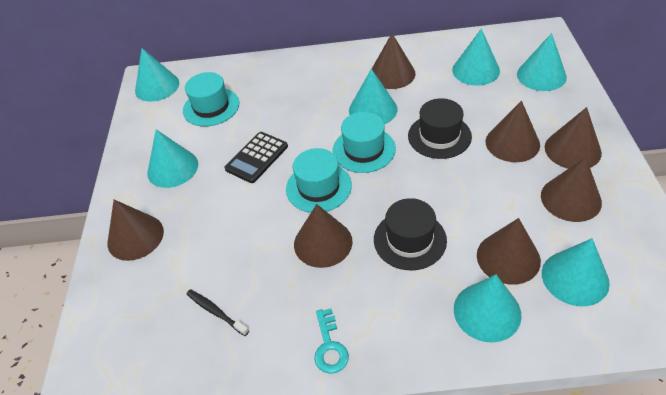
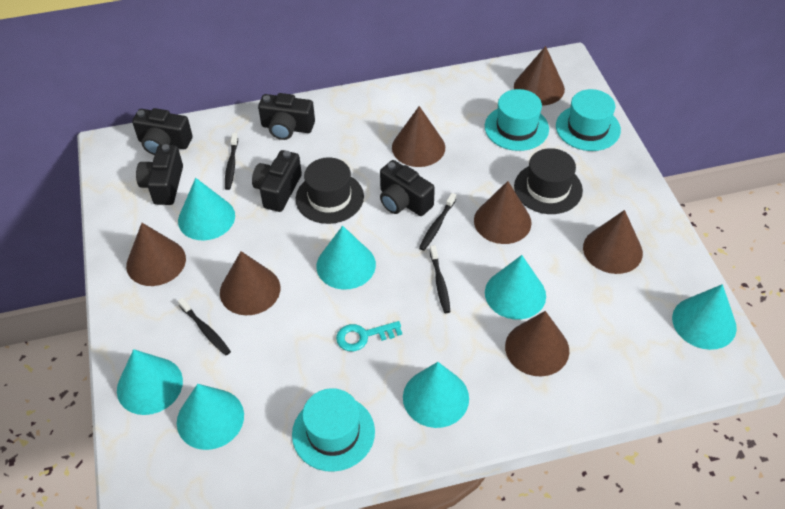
black calculator: [225,132,288,183] = 1 -> none = 0
black camera: none = 0 -> [132,108,193,155] [136,144,183,205] [252,150,302,212] [258,93,315,140] [380,160,435,216] = 5
black toothbrush: [187,289,249,336] = 1 -> [178,298,231,355] [225,133,238,190] [419,193,456,251] [430,245,450,313] = 4

